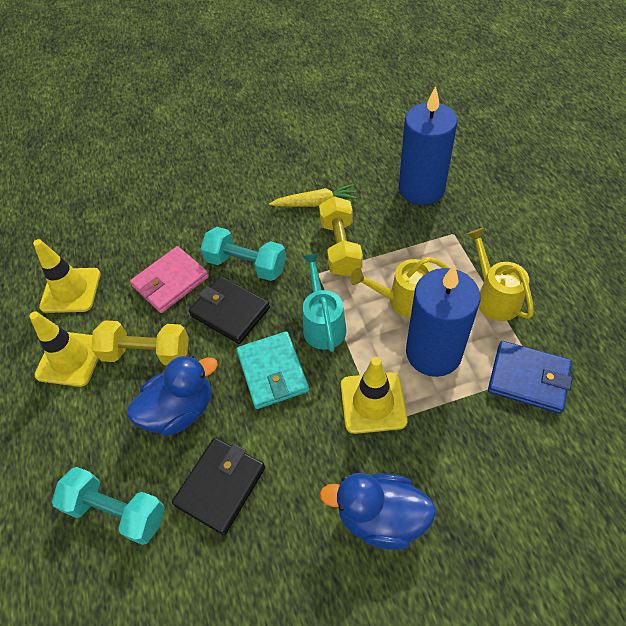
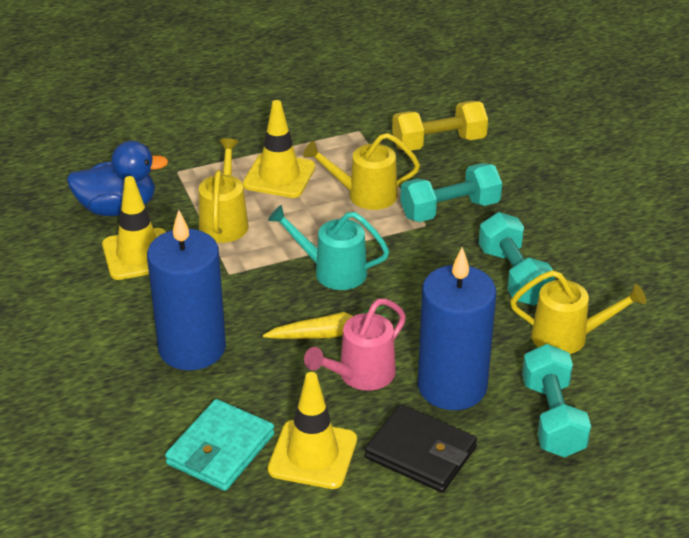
black wallet: [172,437,265,535] [189,276,270,344] = 2 -> [364,404,477,492] = 1
blue duck: [127,355,218,436] [320,473,436,550] = 2 -> [67,141,169,216] = 1
blue wallet: [488,341,573,414] = 1 -> none = 0
pink wallet: [130,246,209,313] = 1 -> none = 0
pink watering can: none = 0 -> [304,299,406,391] = 1
turquoise dumbbell: [52,467,165,545] [201,227,286,281] = 2 -> [400,163,502,222] [479,212,555,305] [522,344,591,457] = 3
yellow dumbbell: [91,320,188,365] [319,196,363,276] = 2 -> [392,101,488,151] = 1
yellow watering can: [350,257,449,318] [467,228,534,321] = 2 -> [199,138,248,243] [303,133,420,210] [510,270,646,354] = 3

